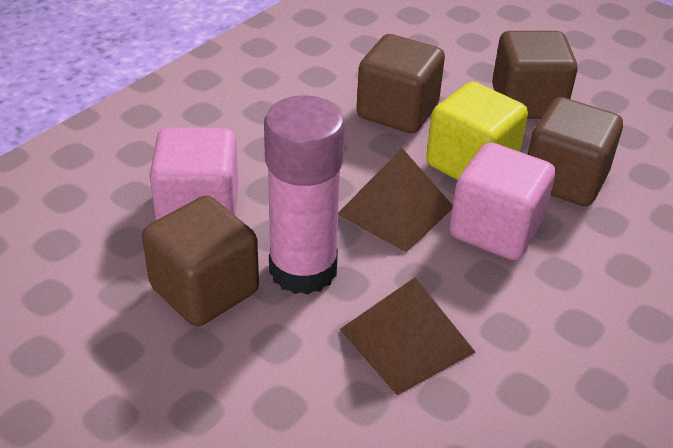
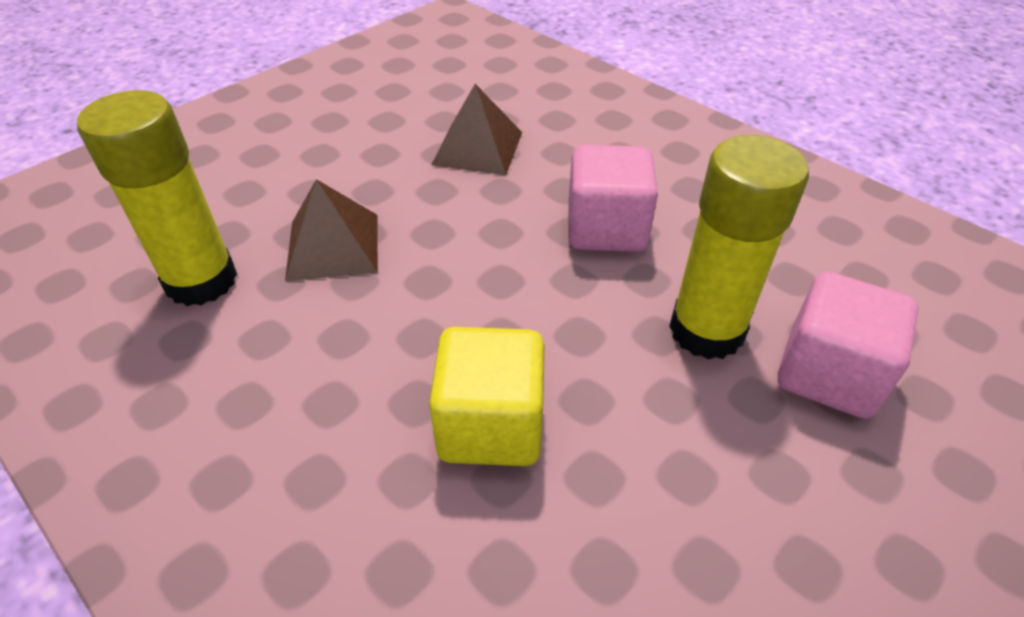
brown cube: [142,195,259,326] [356,34,445,133] [492,31,578,119] [528,97,623,206] = 4 -> none = 0
pink glue stick: [264,95,345,295] = 1 -> none = 0
yellow glue stick: none = 0 -> [77,90,237,306] [669,135,809,360] = 2

